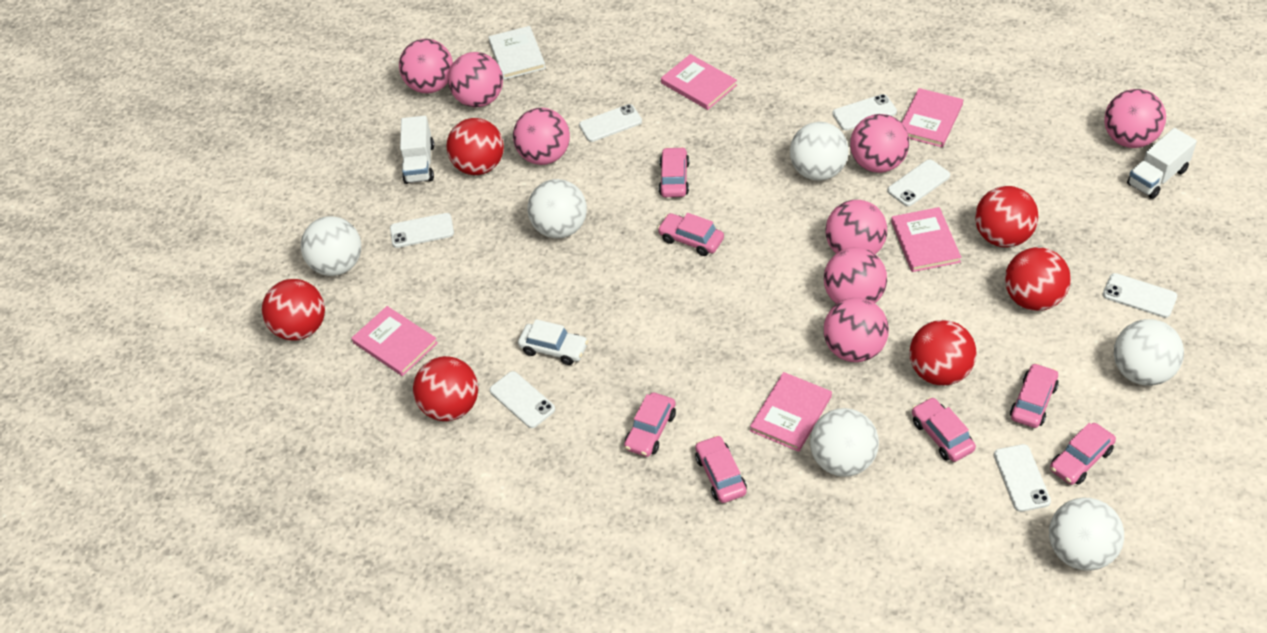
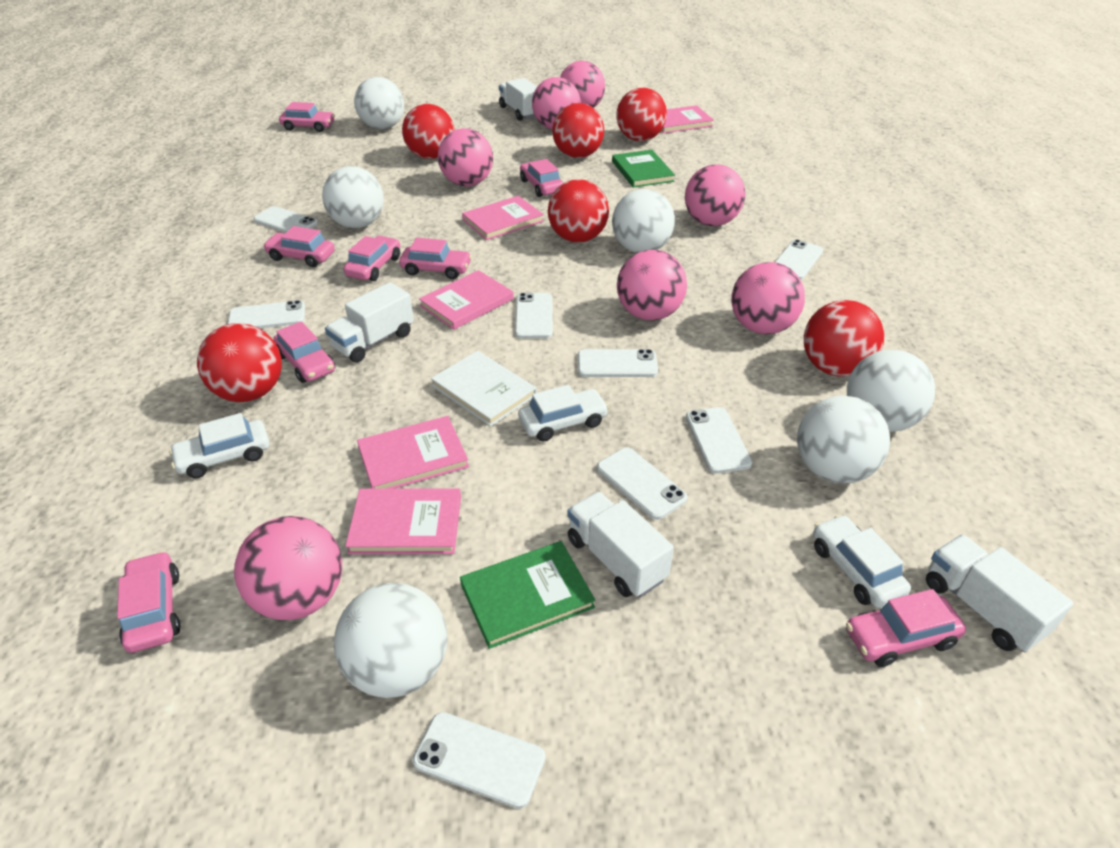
green book: none = 0 -> [460,541,595,649] [612,150,675,188] = 2
pink ball: [399,39,453,93] [448,52,503,107] [513,108,570,165] [824,247,887,304] [824,298,889,362] [826,200,887,254] [850,114,909,173] [1104,89,1166,148] = 8 -> [234,516,342,620] [438,128,493,186] [532,77,581,129] [560,61,605,108] [617,250,687,320] [685,164,745,226] [731,262,805,334] = 7
pink car: [624,393,676,457] [657,213,724,256] [659,147,689,197] [695,435,747,503] [912,397,976,462] [1010,363,1059,428] [1050,423,1116,485] = 7 -> [117,551,181,653] [263,226,335,267] [274,321,335,383] [279,102,335,132] [344,236,400,281] [399,238,472,279] [520,159,563,197] [846,589,966,667] = 8
white car: [518,319,588,365] = 1 -> [169,413,270,478] [518,385,609,442] [813,515,911,608] = 3
white phone: [390,213,454,248] [490,371,555,428] [579,104,642,142] [832,94,897,130] [887,159,950,206] [994,444,1051,512] [1103,273,1177,318] = 7 -> [228,300,305,328] [253,206,318,233] [413,712,545,809] [515,293,553,338] [578,349,658,377] [597,447,688,520] [686,407,752,473] [774,239,823,280] = 8
white truck: [400,116,434,184] [1127,128,1197,199] = 2 -> [325,282,414,363] [499,78,537,121] [568,492,674,597] [926,535,1074,653] = 4

